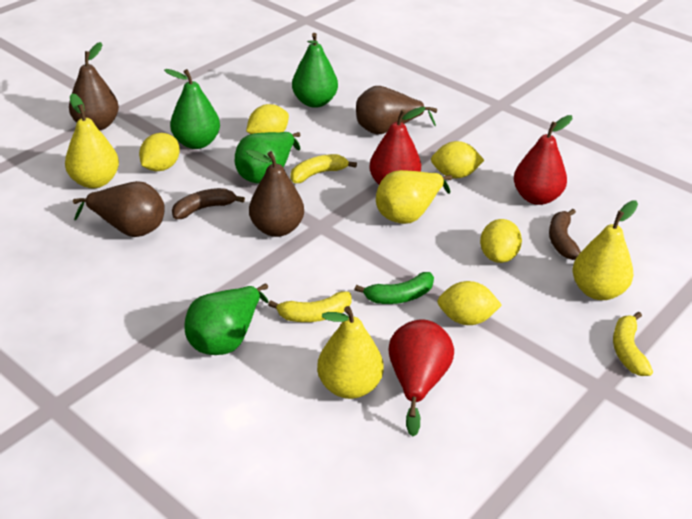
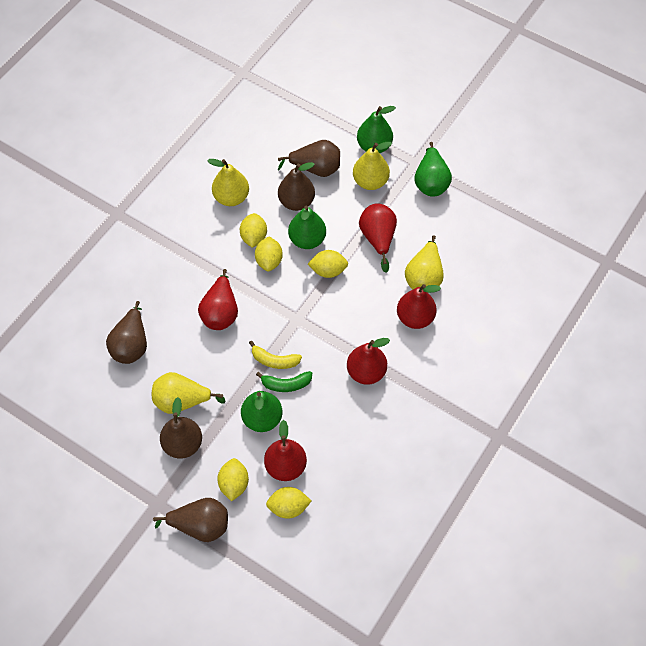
brown banana: [172,188,245,219] [549,209,581,260] = 2 -> none = 0
brown pear: [69,42,119,130] [73,181,165,237] [246,150,304,237] [356,86,437,134] = 4 -> [106,301,147,364] [153,498,228,542] [160,397,202,459] [278,140,340,177] [278,162,315,211] = 5
red pear: [369,107,425,185] [388,319,454,436] [514,115,572,205] = 3 -> [198,269,238,330] [264,420,307,481] [347,338,390,385] [359,203,397,273] [397,284,441,329] = 5
yellow banana: [268,291,352,322] [290,154,357,183] [613,312,653,376] = 3 -> [249,340,302,369] = 1

